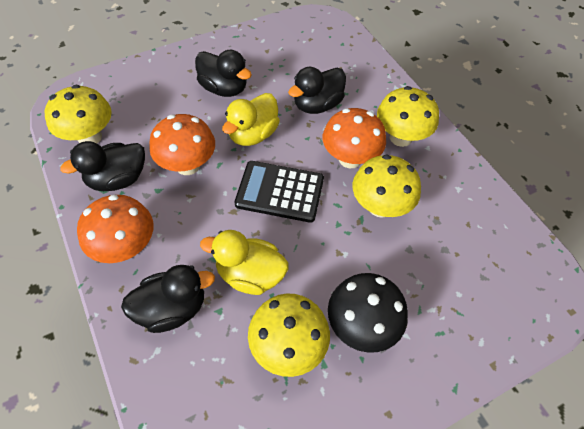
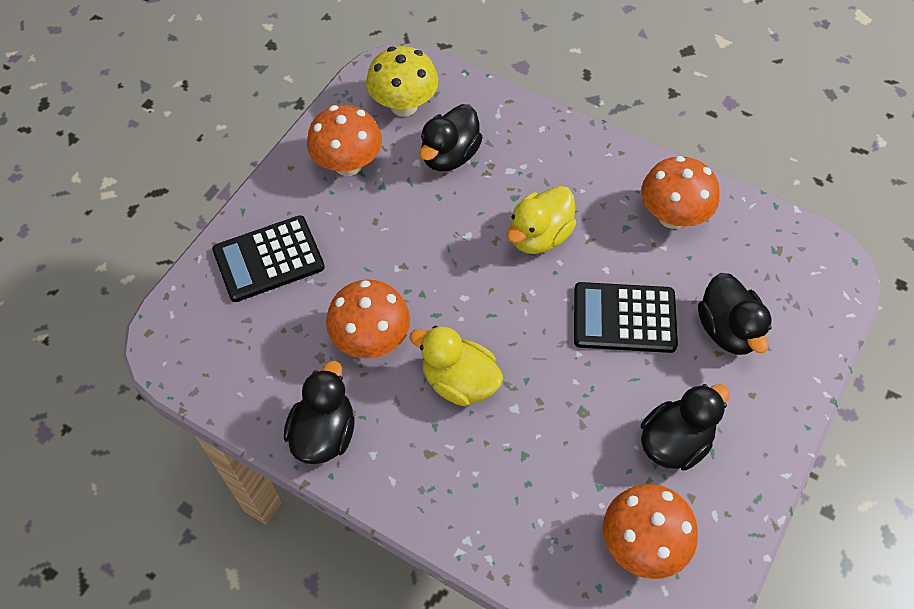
black calculator: [235,161,324,223] = 1 -> [212,215,325,302] [574,282,678,353] = 2
black mushroom: [328,273,408,353] = 1 -> none = 0
orange mushroom: [77,195,154,263] [149,114,215,175] [323,108,386,168] = 3 -> [307,105,382,176] [326,280,410,358] [603,484,698,579] [641,156,720,229] = 4
yellow mushroom: [45,85,112,143] [248,294,330,377] [352,154,421,218] [377,86,439,147] = 4 -> [366,46,438,117] = 1

